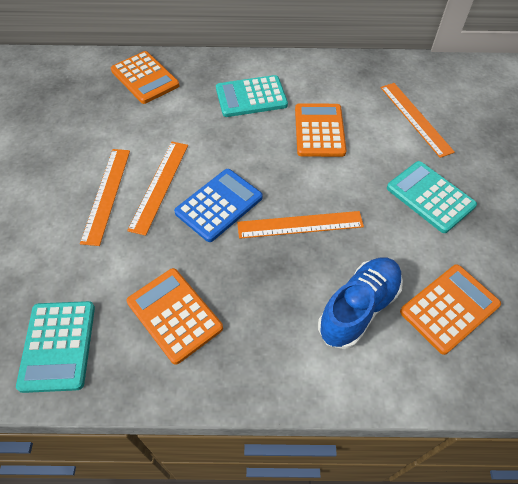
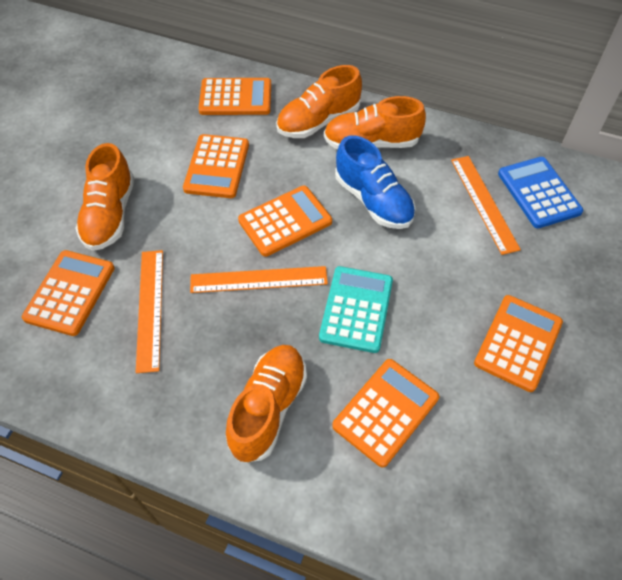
orange calculator: [111,51,179,104] [127,268,223,365] [295,103,347,157] [400,264,501,355] = 4 -> [22,250,115,336] [183,134,249,198] [199,78,271,115] [238,186,332,257] [332,359,439,467] [474,295,563,392] = 6
orange ruler: [80,149,130,246] [127,142,188,236] [237,211,364,239] [381,83,455,158] = 4 -> [136,250,163,373] [190,266,328,293] [451,156,521,255] = 3
orange shoe: none = 0 -> [75,143,134,251] [226,345,307,463] [276,65,362,138] [324,96,426,150] = 4
turquoise calculator: [16,301,95,393] [216,75,288,117] [387,161,477,233] = 3 -> [319,266,393,353] = 1

